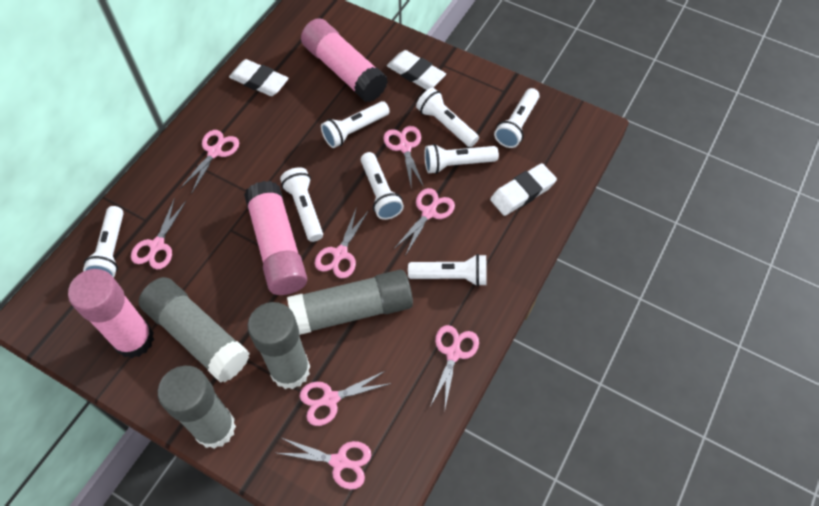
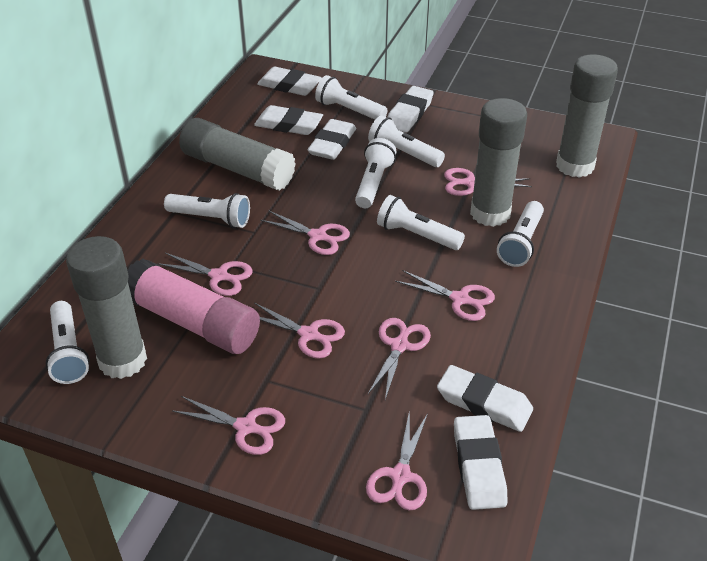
pink glue stick: [68,269,154,358] [244,181,307,295] [301,18,388,102] = 3 -> [127,259,260,354] = 1
white eraser: [229,59,289,96] [387,50,446,90] [490,163,557,216] = 3 -> [254,105,323,135] [257,66,322,96] [307,119,356,160] [387,86,434,133] [437,365,533,432] [454,415,508,510] = 6
white flashlight: [83,206,124,278] [280,167,323,242] [321,101,390,148] [361,152,404,220] [408,254,486,286] [416,87,479,147] [424,144,499,174] [494,88,539,148] = 8 -> [46,301,90,384] [164,193,250,228] [315,75,387,120] [355,138,397,208] [368,115,445,167] [377,195,465,250] [497,201,544,267] = 7

